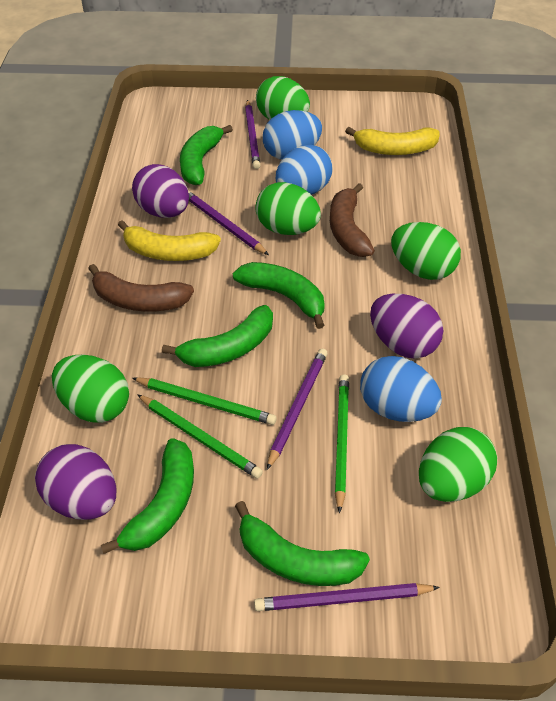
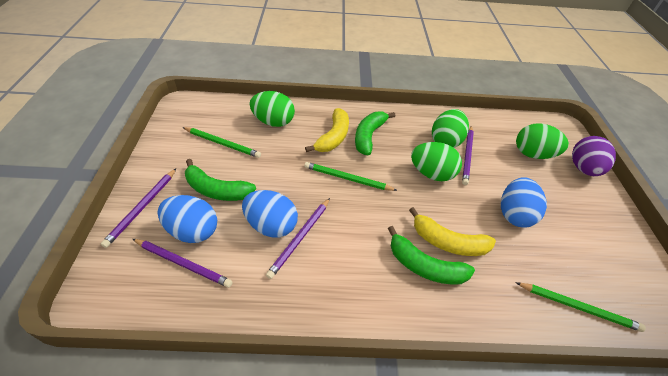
brown banana: [88,264,194,312] [330,183,375,257] = 2 -> none = 0
green banana: [101,438,194,554] [162,305,273,367] [180,125,233,185] [233,262,325,329] [235,501,370,586] = 5 -> [185,159,256,201] [355,112,395,156] [388,226,475,285] = 3
green egg: [52,355,129,423] [255,182,321,235] [256,76,310,120] [391,222,461,280] [419,427,497,502] = 5 -> [250,91,295,127] [411,142,462,181] [432,109,469,148] [516,123,569,159] = 4
purple egg: [35,444,116,520] [132,164,189,218] [370,294,443,359] = 3 -> [572,136,616,176] = 1

